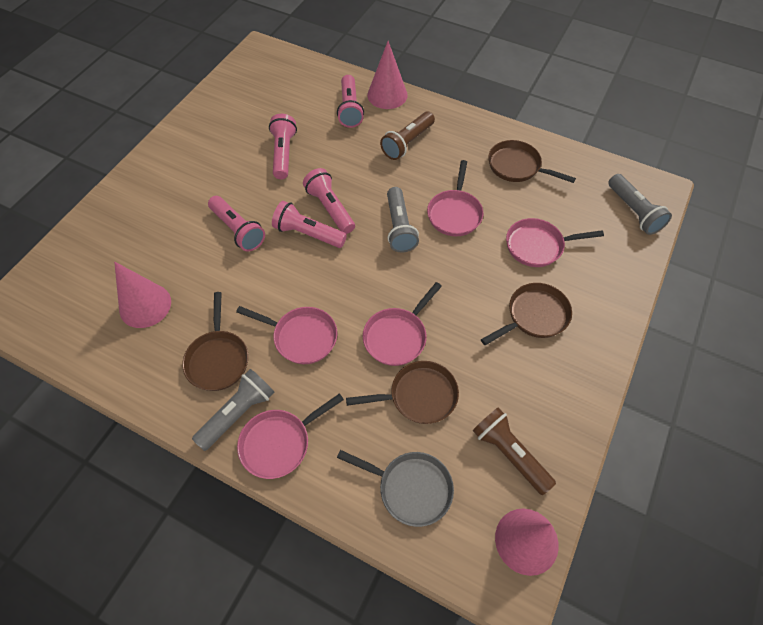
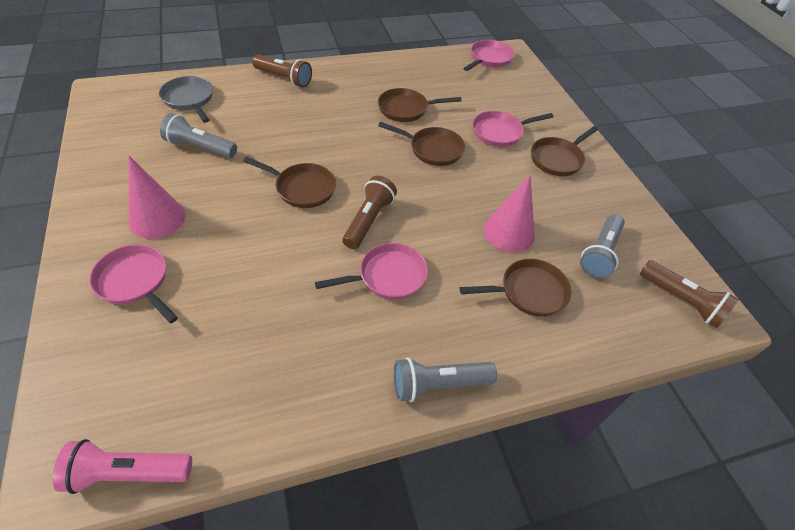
brown flashlight: [380,111,435,160] [472,407,556,495] = 2 -> [252,55,312,88] [343,176,397,249] [640,260,739,328] = 3
brown pan: [182,292,249,391] [346,361,459,424] [481,283,572,345] [488,140,576,183] = 4 -> [243,157,336,208] [378,88,462,122] [378,122,465,166] [460,259,571,317] [531,126,598,176] = 5
pink cone: [114,262,171,328] [367,41,408,109] [495,508,559,576] = 3 -> [129,156,186,239] [484,175,535,253] = 2
pink flashlight: [208,196,265,252] [269,114,297,179] [272,201,347,248] [303,168,355,234] [337,75,364,128] = 5 -> [53,439,192,494] = 1
pink pan: [236,306,337,364] [237,393,344,479] [363,282,442,366] [427,160,484,236] [506,218,604,267] = 5 -> [89,244,178,323] [315,243,428,300] [463,40,515,71] [473,111,554,147] = 4

